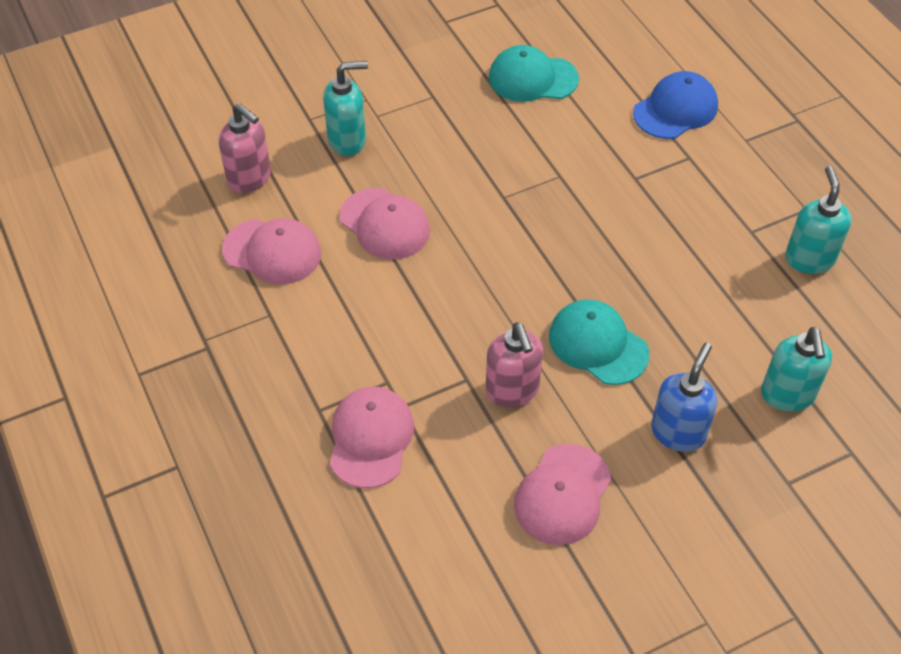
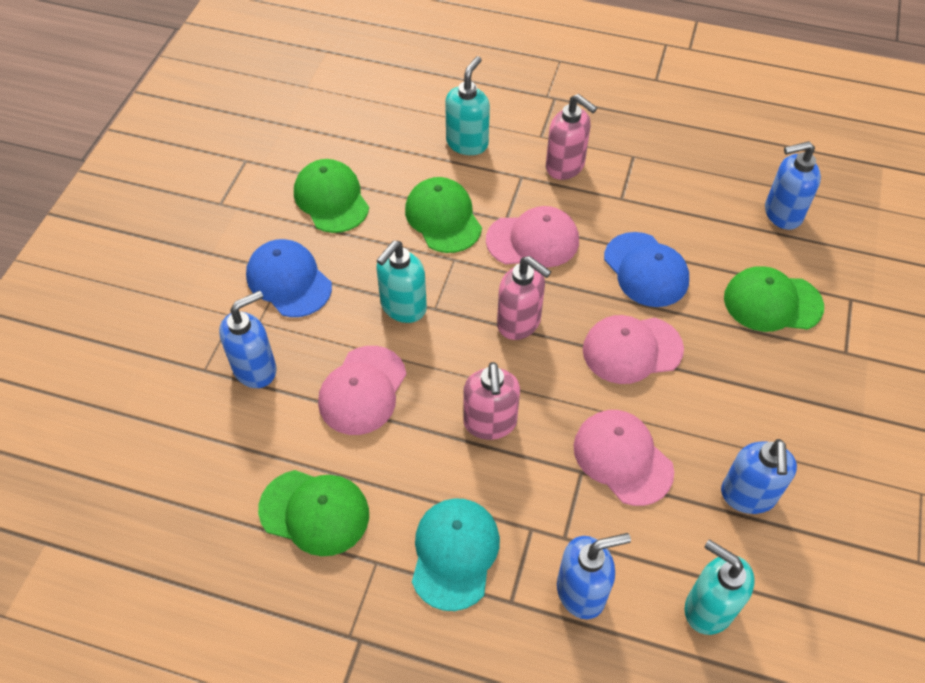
blue cap: [633,71,718,139] = 1 -> [246,239,332,317] [604,232,689,307] = 2
blue soap dispenser: [651,343,718,452] = 1 -> [219,290,277,388] [557,533,631,619] [721,439,797,514] [765,141,821,230] = 4
green cap: none = 0 -> [258,470,369,556] [294,159,369,233] [405,177,482,253] [724,266,824,332] = 4
pink soap dispenser: [219,103,271,193] [485,323,543,407] = 2 -> [463,362,520,440] [497,256,551,340] [546,94,597,180] = 3
turquoise cap: [489,45,579,102] [549,299,649,385] = 2 -> [412,498,500,611] = 1

